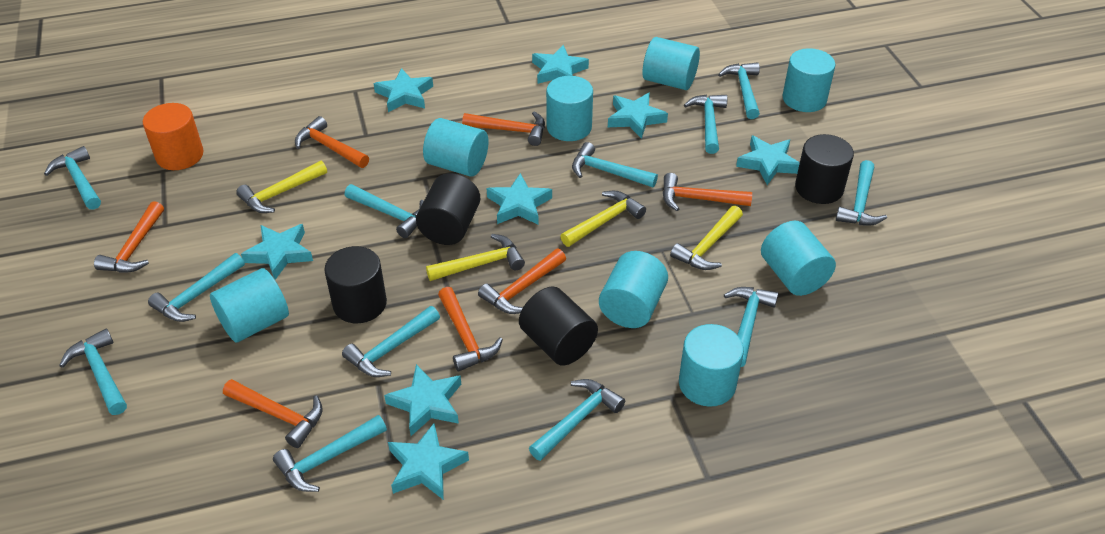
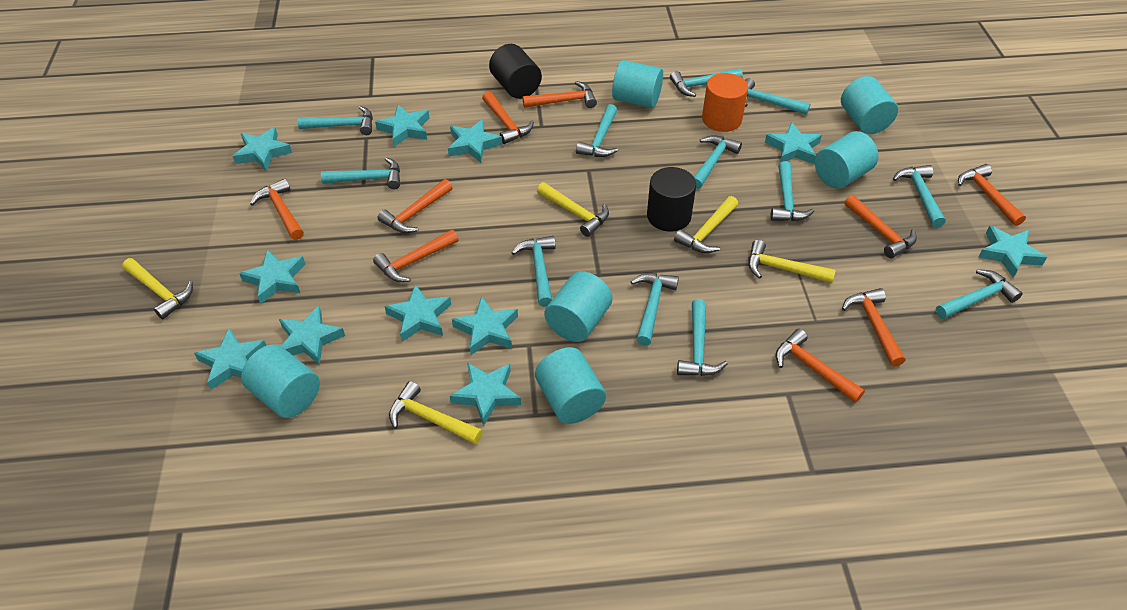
black cylinder: [324,246,387,323] [416,173,481,245] [519,287,598,365] [795,134,854,204] = 4 -> [489,44,542,99] [647,167,696,232] = 2
orange hammer: [94,201,164,273] [223,379,323,448] [295,116,369,168] [438,287,503,372] [462,111,545,146] [478,249,566,314] [663,173,752,211] = 7 -> [250,178,304,240] [373,230,459,282] [377,179,453,233] [482,91,534,144] [523,81,597,108] [776,329,865,403] [842,288,905,366] [844,195,917,258] [958,164,1026,226] = 9
turquoise cylinder: [210,268,289,343] [423,118,489,177] [546,76,593,141] [599,251,668,328] [642,37,700,90] [679,324,744,407] [761,221,836,296] [782,48,836,112] = 8 -> [241,344,320,418] [535,347,606,424] [544,271,612,342] [612,60,663,108] [815,131,879,189] [841,76,898,134] = 6
turquoise star: [241,224,313,280] [374,68,433,112] [384,364,461,436] [388,423,469,500] [487,173,552,225] [532,45,589,84] [608,93,668,139] [736,135,800,185] = 8 -> [194,328,267,390] [233,127,292,171] [239,249,305,304] [279,306,345,365] [375,105,429,147] [384,284,451,342] [448,119,502,163] [450,363,521,426] [452,296,518,355] [765,122,822,165] [978,225,1047,278] = 11
yellow hammer: [236,161,327,213] [426,234,525,281] [560,191,646,247] [670,206,743,270] = 4 -> [122,258,193,319] [389,381,483,445] [537,182,609,237] [674,196,738,253] [748,240,836,283] = 5

